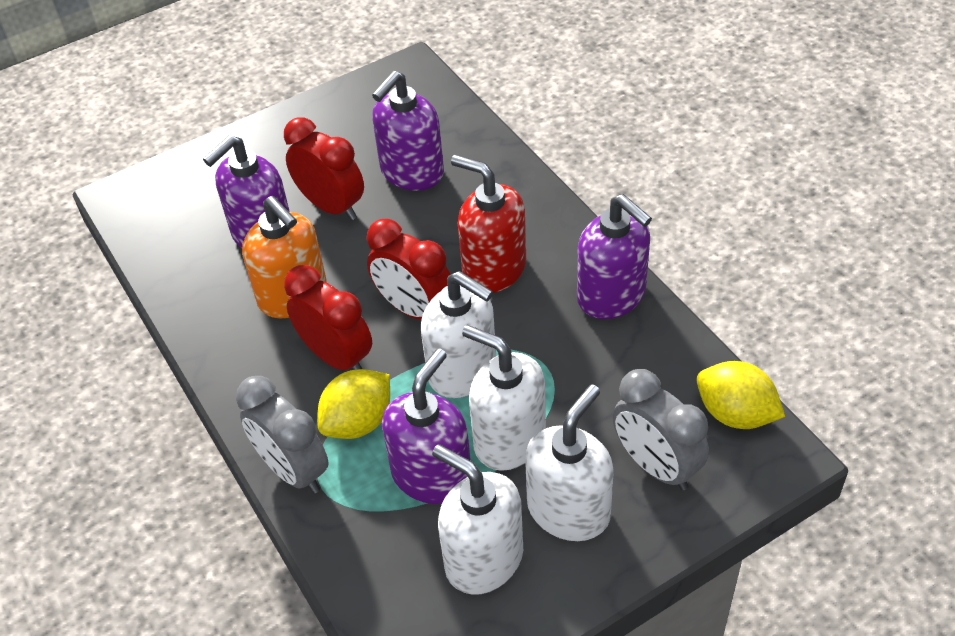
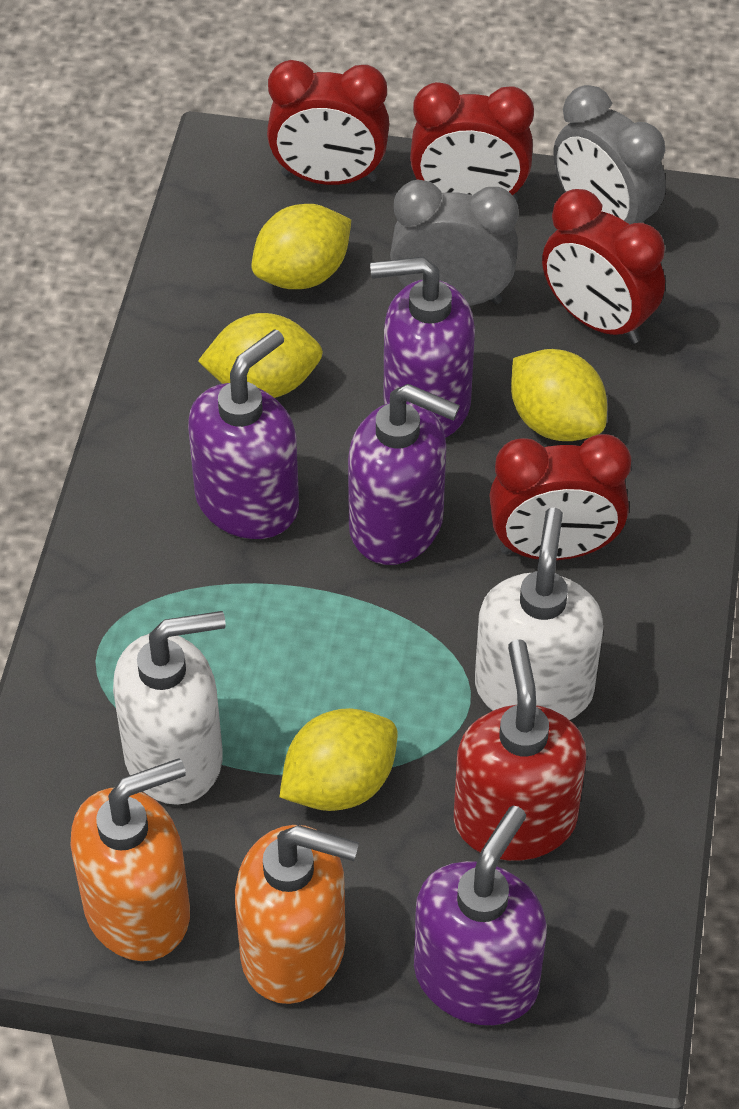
orange soap dispenser: [242,196,327,318] = 1 -> [70,758,190,961] [235,825,359,1004] = 2
red clock: [284,117,364,220] [284,265,372,370] [366,219,451,320] = 3 -> [267,60,389,185] [410,82,534,202] [489,434,631,560] [542,189,665,344] = 4
white soap dispenser: [421,271,496,398] [432,444,523,595] [462,325,546,471] [525,384,614,541] = 4 -> [113,611,226,805] [475,508,603,720] = 2
yellow lemon: [317,369,390,439] [697,361,785,429] = 2 -> [198,313,323,398] [252,204,351,289] [280,708,397,811] [511,349,607,441] = 4

